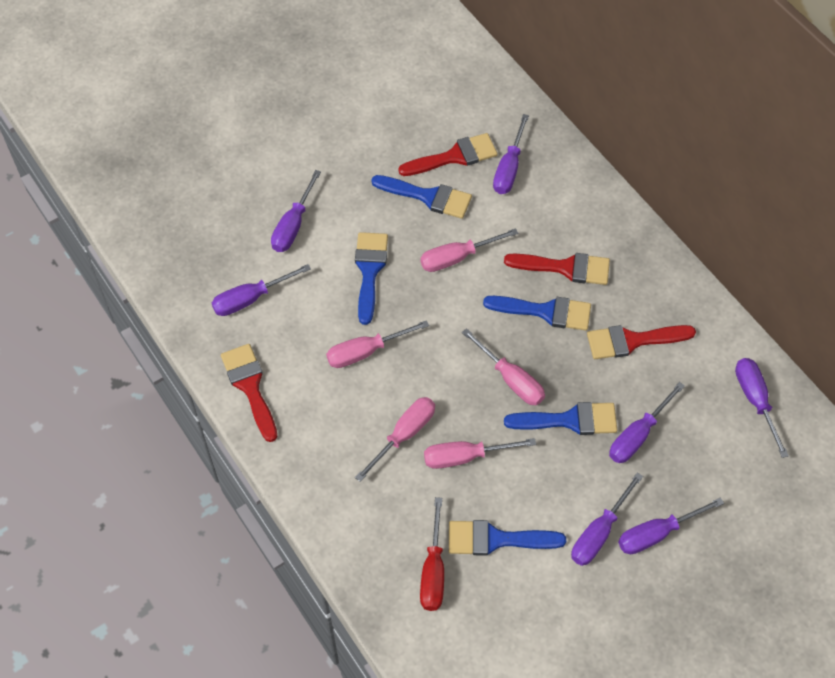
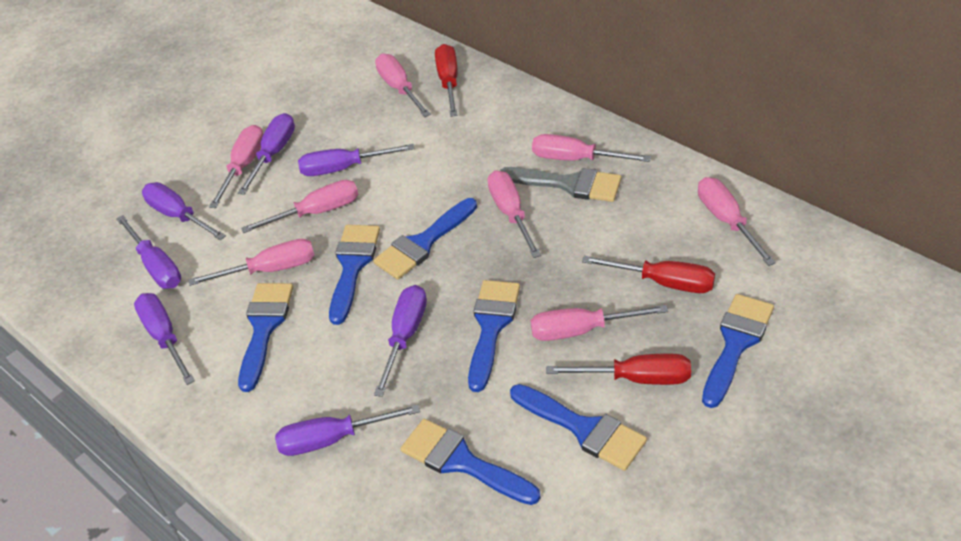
blue brush: [355,232,388,325] [371,175,472,219] [449,520,566,556] [483,296,591,331] [504,402,617,435] = 5 -> [238,283,293,392] [329,225,380,325] [373,198,477,280] [401,419,541,505] [468,280,520,392] [510,384,647,471] [702,294,774,408] = 7
grey brush: none = 0 -> [500,167,621,202] = 1
pink screwdriver: [326,320,429,368] [355,397,435,482] [420,228,518,272] [424,438,536,469] [462,328,545,405] = 5 -> [188,239,315,286] [209,125,263,208] [241,180,358,233] [375,54,431,117] [487,170,541,258] [530,305,668,341] [532,134,651,162] [698,177,776,266] = 8
red brush: [221,344,278,442] [398,133,498,176] [504,253,610,285] [587,325,696,359] = 4 -> none = 0
red screwdriver: [420,497,444,611] = 1 -> [435,44,458,117] [546,353,691,385] [582,256,715,293] = 3

